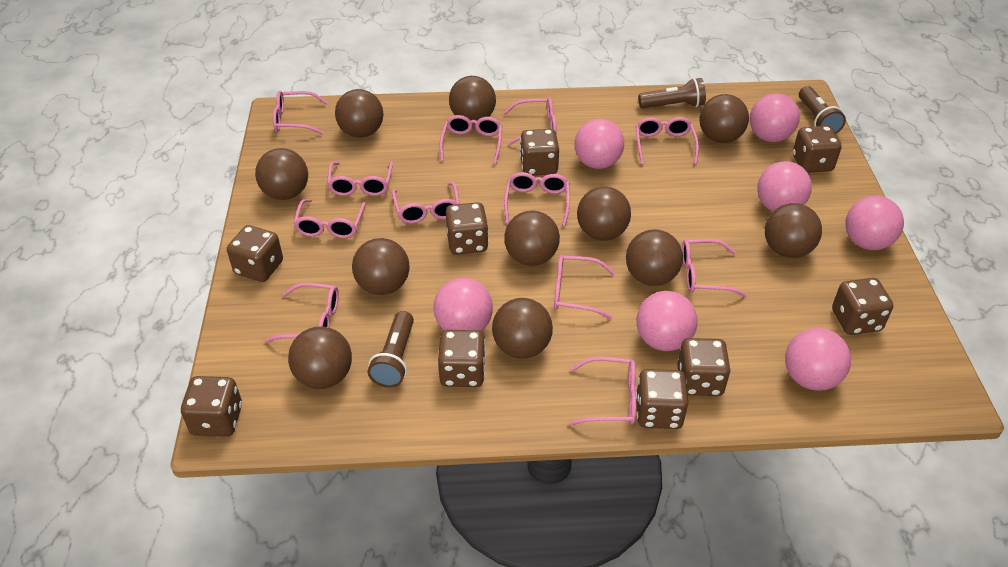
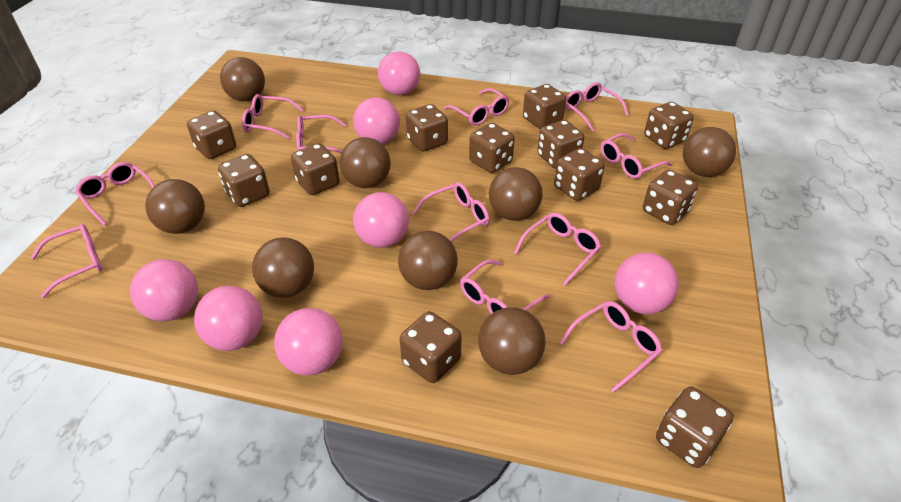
brown ball: [255,148,308,200] [288,327,352,389] [335,89,384,138] [352,238,410,295] [449,76,496,124] [492,298,553,359] [504,210,560,266] [577,187,631,241] [626,229,683,286] [699,94,749,143] [765,203,822,258] = 11 -> [145,179,205,234] [220,57,265,101] [252,237,314,298] [340,137,391,188] [398,231,458,290] [478,307,545,375] [489,167,542,221] [683,127,736,177] = 8
brown dice: [181,376,242,437] [227,225,283,282] [438,330,486,387] [446,202,489,255] [520,129,559,176] [636,369,688,429] [677,338,731,396] [793,126,842,173] [832,278,893,335] = 9 -> [187,111,236,159] [218,154,270,207] [291,143,340,195] [400,311,462,383] [406,104,448,152] [469,123,515,173] [523,84,566,129] [537,120,584,169] [554,148,605,201] [643,170,698,225] [644,102,694,149] [656,386,734,468] = 12
brown flashlight: [368,311,414,388] [638,78,706,109] [799,86,846,134] = 3 -> none = 0
pink glasses: [265,283,339,343] [273,91,328,135] [293,199,366,238] [327,162,393,196] [392,182,460,224] [440,115,502,165] [503,97,557,145] [504,172,570,226] [554,255,615,319] [568,357,636,425] [636,117,699,165] [682,239,747,297] = 12 -> [31,224,102,298] [75,162,155,226] [242,94,303,139] [296,115,347,153] [413,182,489,242] [443,88,509,126] [460,260,550,314] [514,213,601,286] [560,301,662,393] [565,82,629,132] [601,133,672,179] = 11

